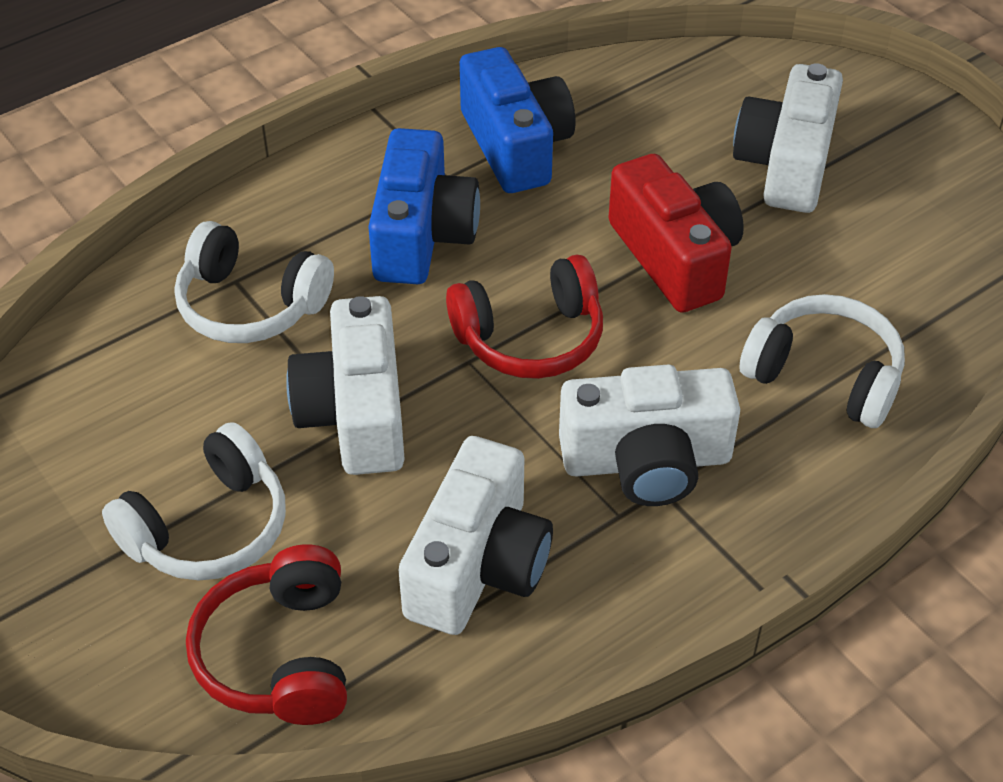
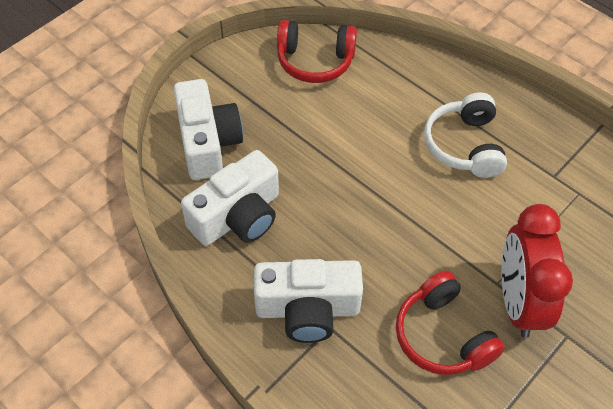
blue camera: [368,128,480,284] [460,47,575,193] = 2 -> none = 0
red camera: [608,154,744,313] = 1 -> none = 0
red clock: none = 0 -> [501,204,573,338] = 1
white camera: [286,296,405,475] [399,436,553,635] [559,365,740,506] [733,63,843,213] = 4 -> [174,79,243,180] [181,150,279,246] [254,259,363,343] = 3
white headphones: [102,422,286,580] [175,221,334,343] [739,294,905,428] = 3 -> [424,92,507,178] = 1

